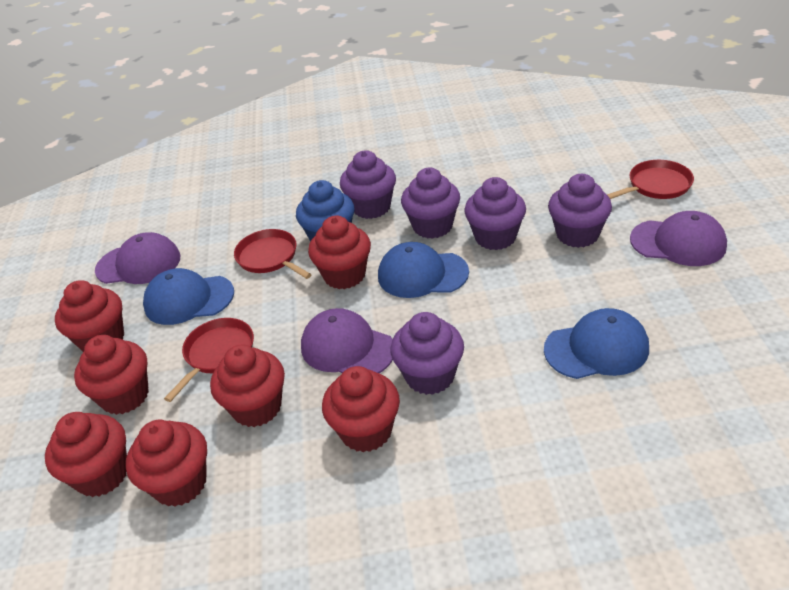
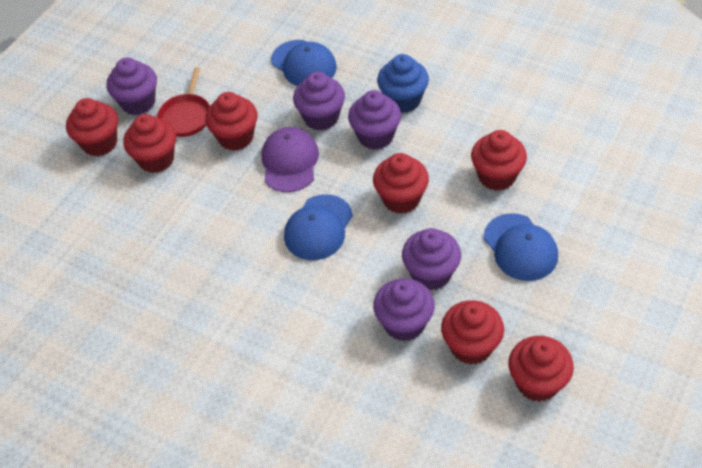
purple cap: [95,232,180,284] [301,308,393,373] [630,211,727,266] = 3 -> [262,127,319,192] = 1
red pan: [164,318,254,402] [234,229,312,279] [607,160,694,199] = 3 -> [157,67,210,137] = 1

